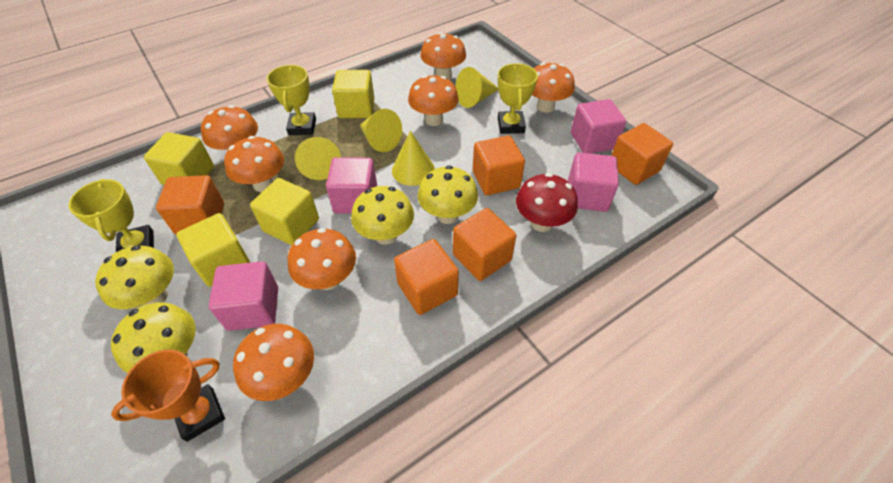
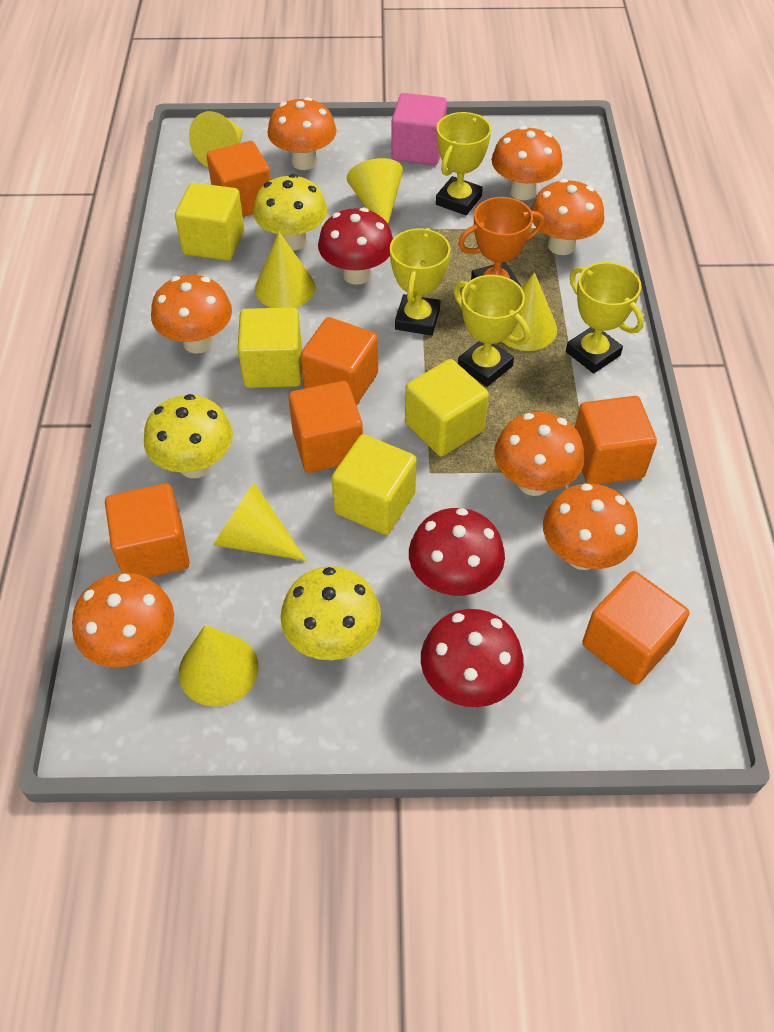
orange cube: [156,175,224,234] [394,239,459,315] [453,208,516,281] [473,135,525,195] [611,123,673,185] = 5 -> [105,484,190,578] [207,141,271,217] [289,381,363,473] [301,317,378,406] [575,396,657,484] [582,571,689,685] = 6
pink cube: [209,261,278,331] [326,157,377,214] [568,152,619,212] [571,99,626,154] = 4 -> [391,93,447,165] = 1
red mushroom: [516,173,578,232] = 1 -> [318,208,393,285] [409,508,505,596] [421,609,524,707] = 3
yellow cone: [295,137,341,180] [360,109,402,152] [392,131,435,186] [455,67,499,108] = 4 -> [179,625,259,707] [189,111,243,167] [214,483,307,561] [255,232,316,308] [347,158,403,224] [502,272,557,351] = 6
yellow mushroom: [95,245,174,309] [111,302,196,373] [351,186,414,245] [418,166,478,224] = 4 -> [144,394,233,478] [253,174,327,250] [281,566,381,660] = 3
yellow trophy: [69,179,154,252] [267,65,316,135] [498,63,538,134] = 3 -> [390,228,451,336] [436,112,491,215] [454,275,530,387] [566,262,644,374] = 4

